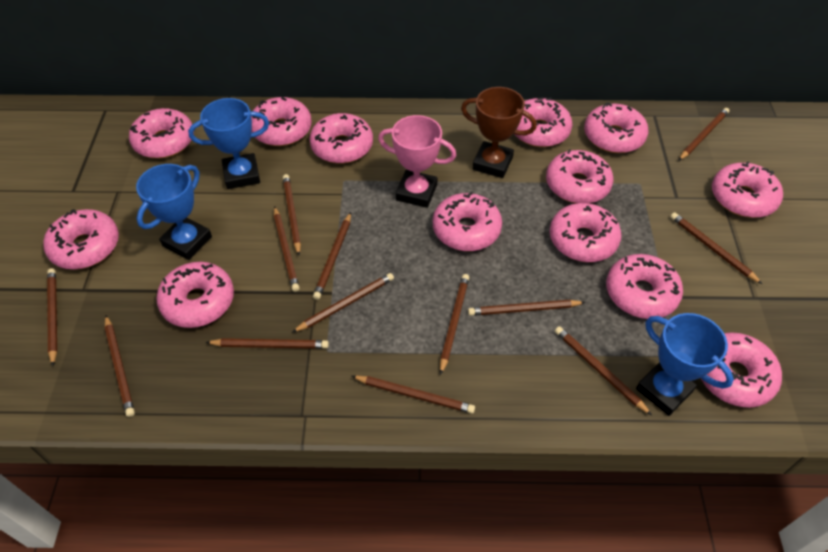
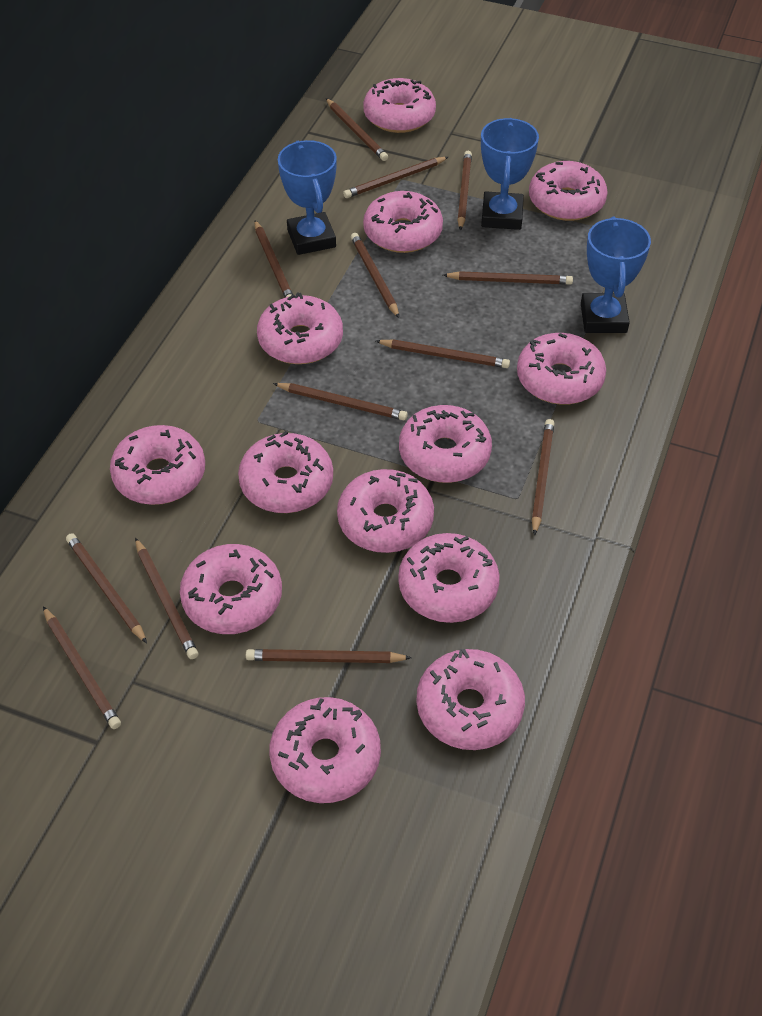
brown trophy: [461,87,537,178] = 1 -> none = 0
pink trophy: [378,115,456,208] = 1 -> none = 0

